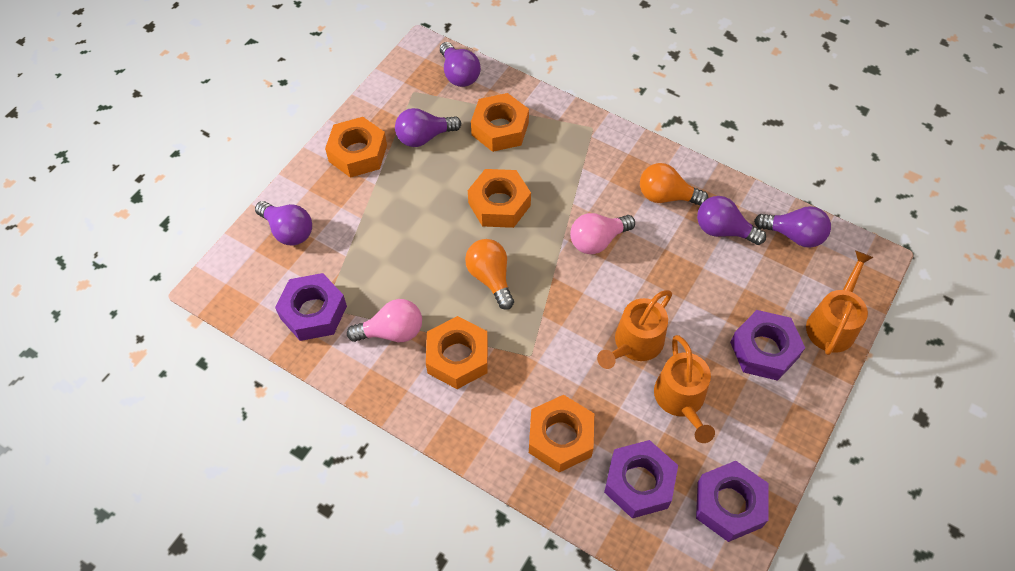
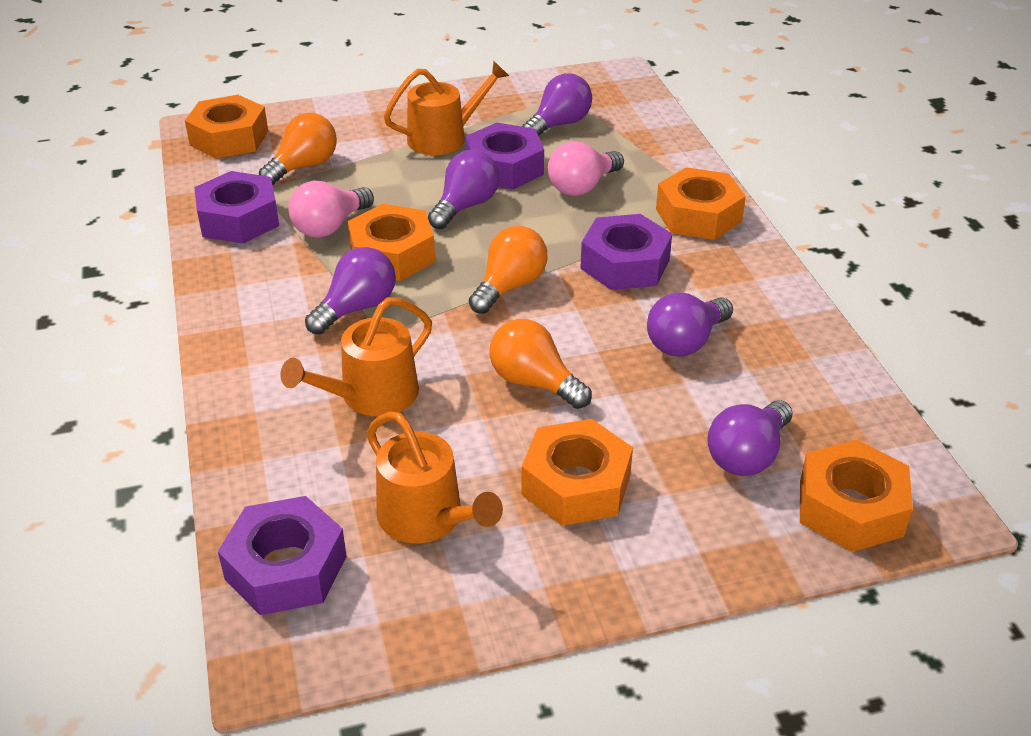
orange light bulb: [465,239,514,310] [640,163,709,206] = 2 -> [259,113,337,185] [469,226,548,314] [490,319,592,409] = 3

